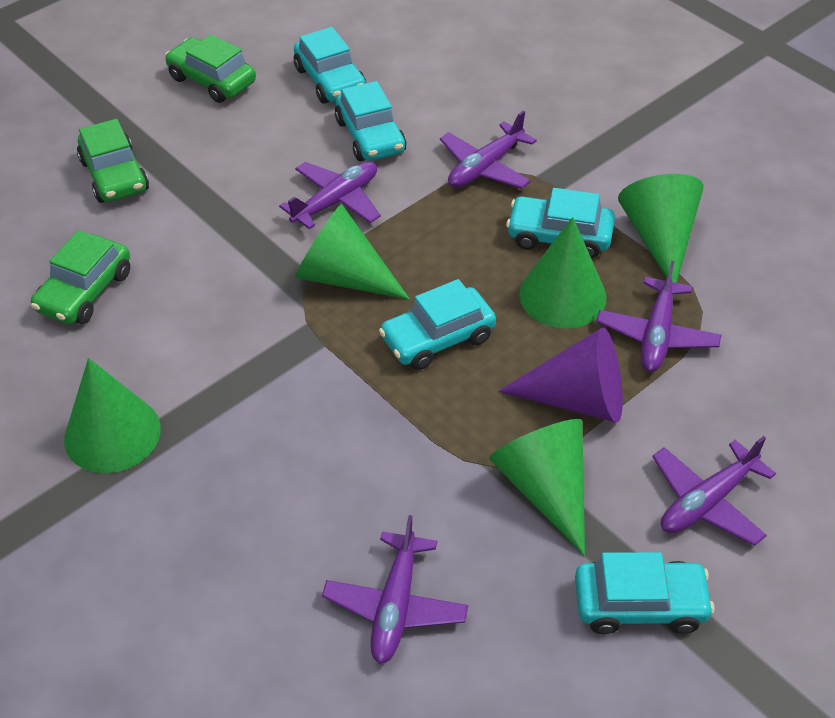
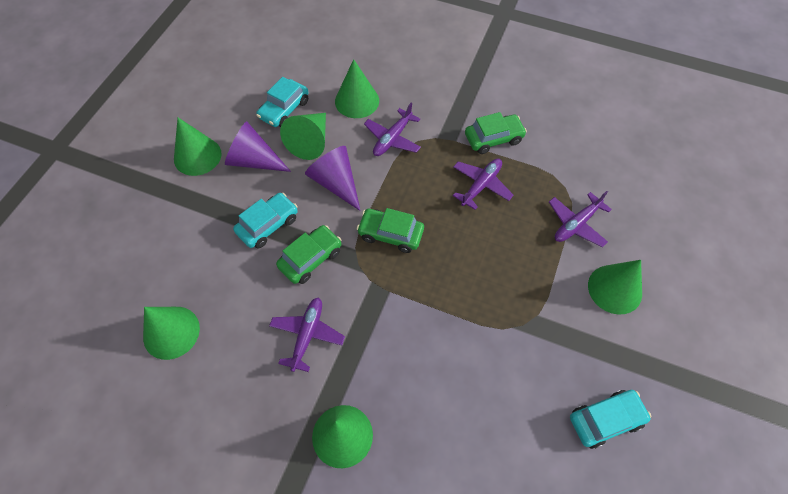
green cone: [64,358,161,473] [295,204,410,300] [489,419,585,556] [519,217,607,329] [618,174,703,283] = 5 -> [143,307,200,360] [174,118,222,176] [280,113,326,160] [312,405,373,468] [335,59,379,118] [588,260,642,315] = 6
purple cone: [498,327,623,423] = 1 -> [225,121,291,172] [305,146,361,211] = 2
purple plane: [279,162,381,229] [322,515,468,664] [440,110,537,189] [596,261,721,372] [652,436,776,546] = 5 -> [269,298,345,372] [364,103,421,156] [453,158,514,210] [549,191,612,247] = 4
turquoise car: [294,27,366,104] [335,81,406,161] [379,279,496,370] [506,188,615,259] [575,552,714,634] = 5 -> [233,193,298,248] [256,77,309,127] [570,390,651,449] = 3

